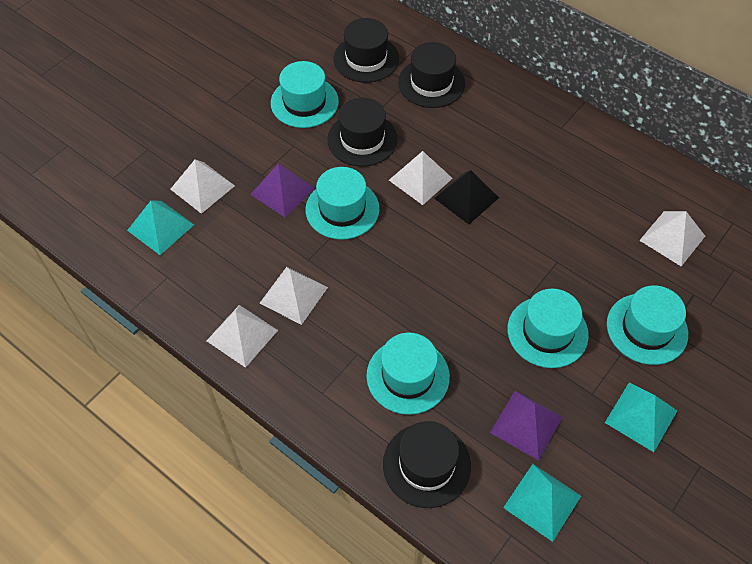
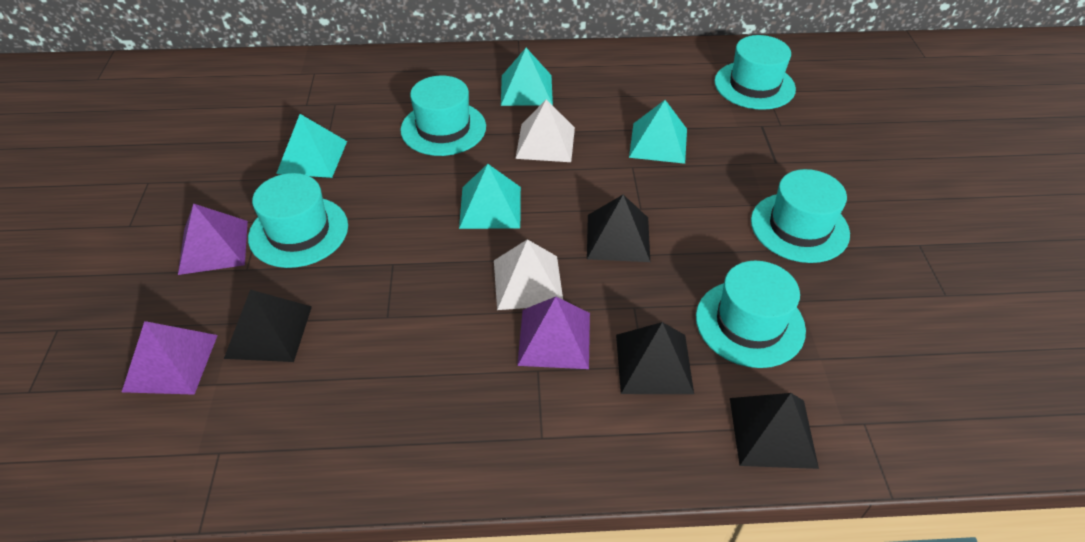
black hat: [327,98,398,167] [334,18,399,83] [383,421,471,508] [398,42,465,108] = 4 -> none = 0
black pyramid: [434,170,499,224] = 1 -> [224,290,312,362] [587,195,650,262] [616,322,694,394] [730,393,819,469] = 4
purple pyramid: [250,163,315,217] [490,391,563,461] = 2 -> [122,321,218,395] [178,203,248,275] [517,297,590,369] = 3
turquoise pyramid: [127,200,194,255] [503,464,581,542] [605,383,677,452] = 3 -> [276,114,347,178] [459,164,521,229] [501,48,553,106] [629,100,687,164] = 4
white pyramid: [170,159,235,214] [207,305,278,368] [260,267,328,325] [389,151,453,205] [639,211,705,266] = 5 -> [494,239,563,310] [515,100,575,162] = 2

